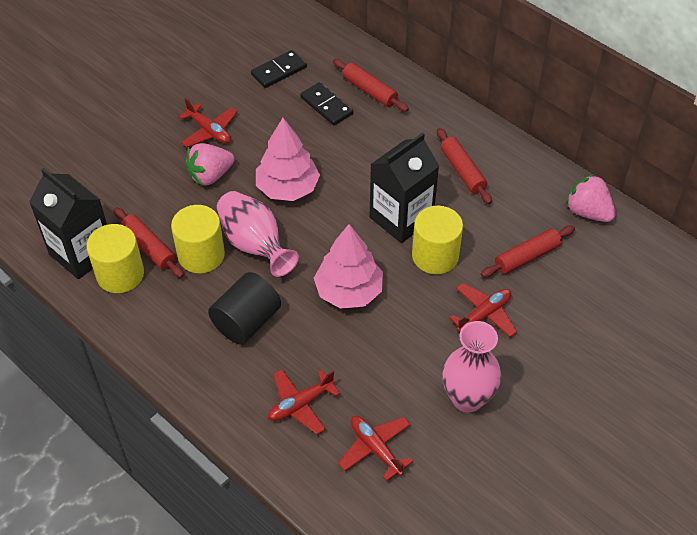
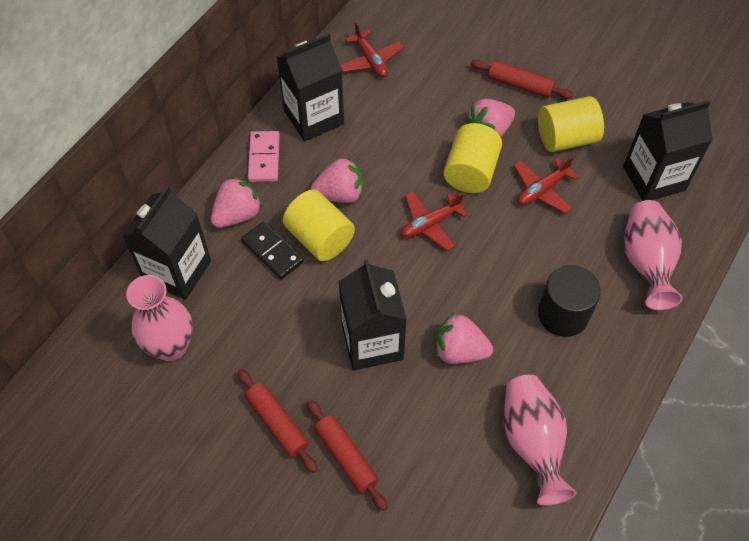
black carton: [29,168,107,279] [370,132,439,243] = 2 -> [122,186,211,300] [277,33,344,142] [339,259,407,370] [623,100,713,201] = 4
black domino: [251,50,307,88] [300,82,353,126] = 2 -> [241,221,304,279] = 1
pink domino: none = 0 -> [248,131,280,182] = 1
pink strawberry: [185,143,234,186] [565,174,616,222] = 2 -> [211,176,263,228] [311,156,363,203] [435,313,493,364] [466,99,515,137] = 4
pink tree: [256,118,320,201] [314,224,383,309] = 2 -> none = 0
pink vase: [217,191,299,277] [442,321,501,413] = 2 -> [126,275,193,361] [504,375,576,505] [624,200,683,310] = 3
red plane: [178,98,238,147] [268,369,340,434] [338,416,413,481] [449,283,517,337] = 4 -> [340,22,404,77] [401,192,468,251] [514,156,578,214] = 3
red rolling pin: [114,207,184,278] [333,59,409,112] [437,128,492,204] [481,226,575,277] = 4 -> [238,369,318,473] [307,400,387,511] [471,60,574,99] = 3

